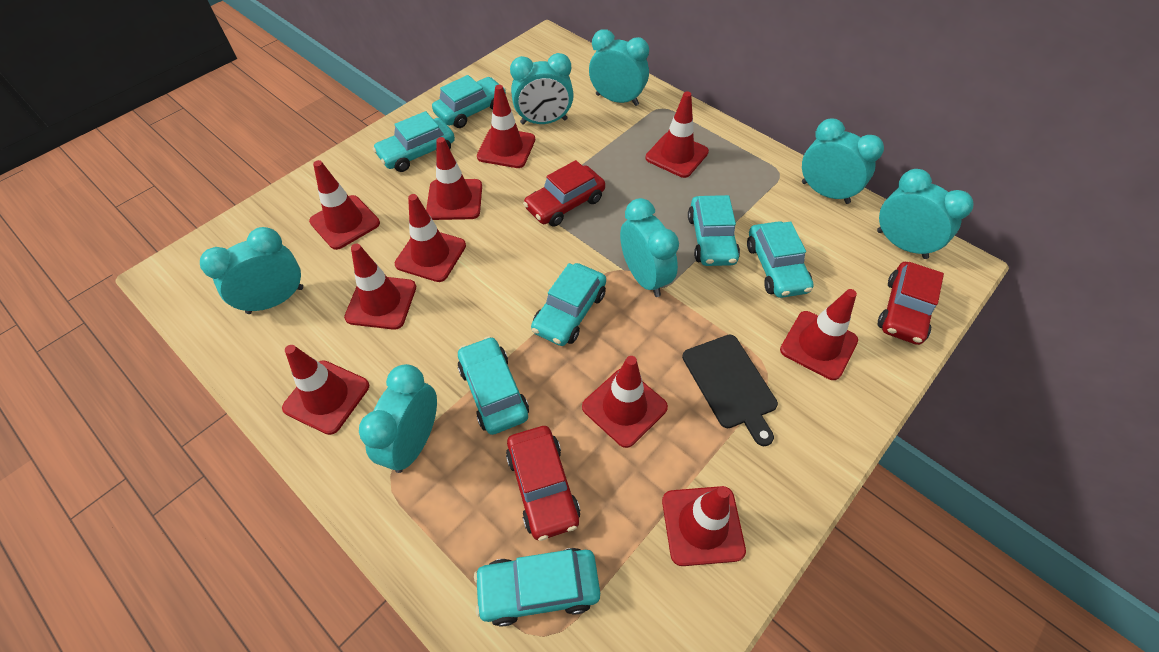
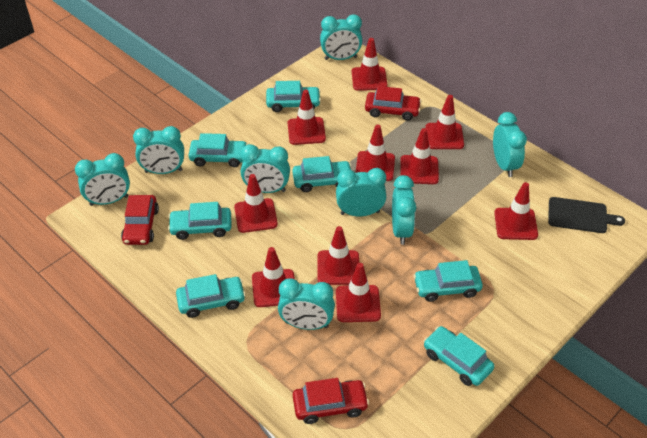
turquoise clock: [200,227,303,314] [359,364,437,473] [510,53,574,125] [589,29,649,106] [620,198,679,297] [802,118,884,204] [877,169,973,259] = 7 -> [75,153,130,206] [133,126,184,174] [240,144,290,193] [278,278,335,330] [320,14,362,60] [336,168,386,216] [392,175,416,245] [493,112,527,177] = 8

